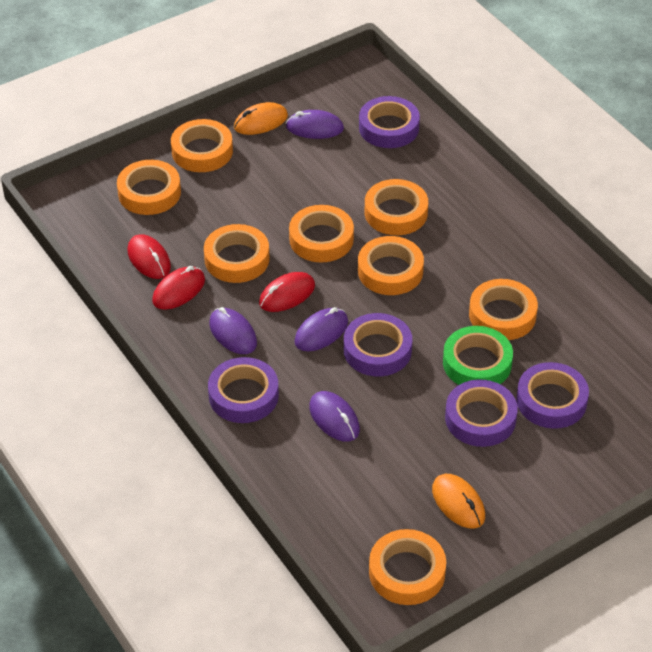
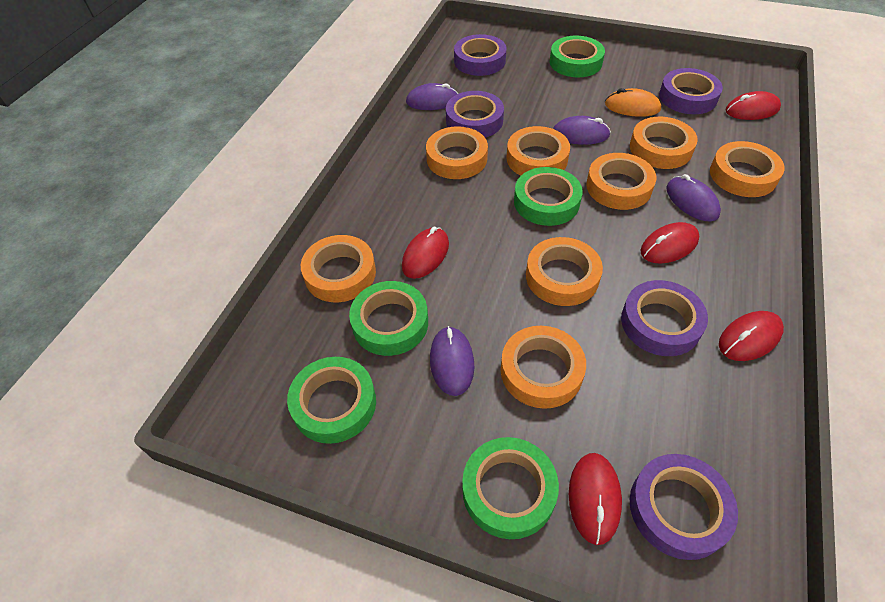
green tape: [443,326,513,385] = 1 -> [287,357,376,444] [349,281,428,356] [462,437,559,539] [514,167,583,226] [550,36,605,77] = 5
orange mouse: [234,102,288,135] [432,474,485,529] = 2 -> [605,88,661,117] = 1
red mouse: [127,234,171,279] [152,266,205,310] [259,272,315,312] = 3 -> [402,226,449,279] [569,453,622,545] [640,222,699,264] [719,311,784,361] [725,91,781,120] = 5

